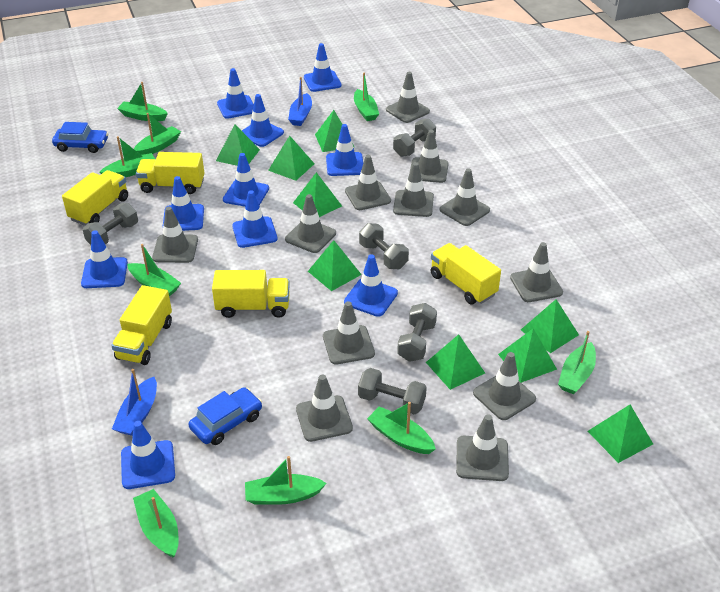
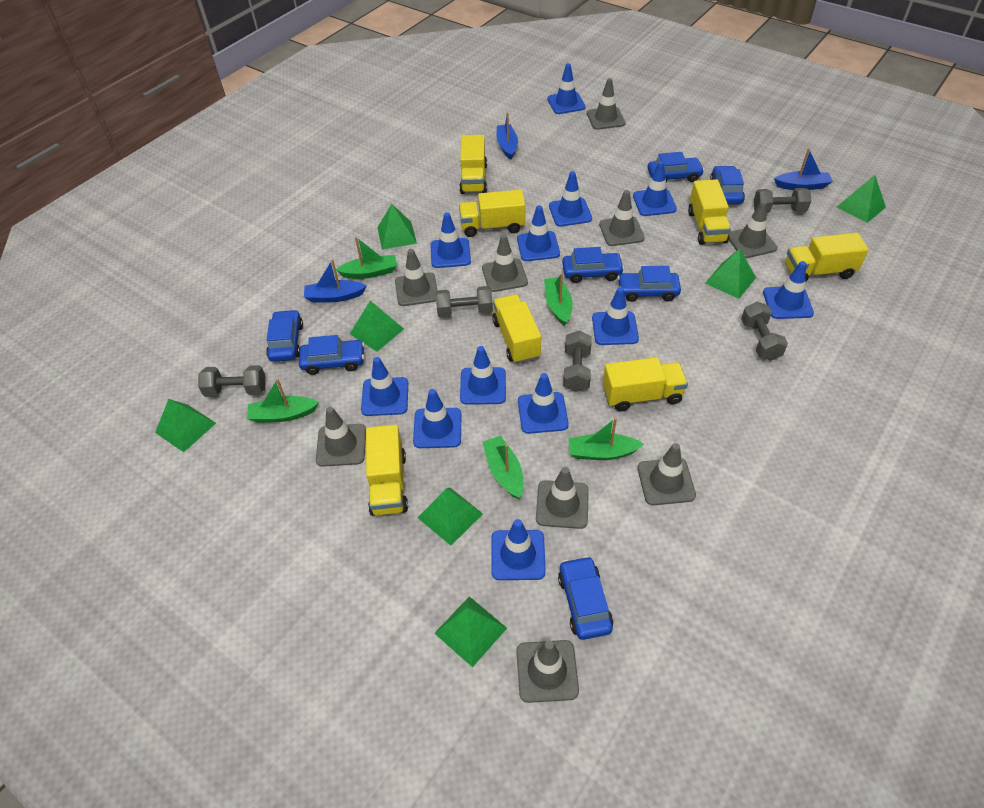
blue boat: [112,369,157,436] [288,77,312,126] = 2 -> [304,259,367,303] [497,112,518,160] [774,148,833,190] = 3
blue car: [52,122,108,153] [188,387,262,445] = 2 -> [266,309,303,362] [299,335,364,375] [558,556,613,640] [562,247,624,283] [618,266,681,302] [648,152,704,182] [710,166,745,204] = 7
blue traffic cone: [81,230,128,288] [121,421,175,489] [163,176,204,231] [217,68,254,119] [223,153,269,207] [232,190,277,248] [242,94,284,147] [304,43,341,92] [326,124,363,176] [344,254,398,317] = 10 -> [361,357,408,416] [413,389,461,448] [430,212,471,268] [460,346,506,405] [491,519,546,580] [517,205,560,261] [518,373,569,434] [547,63,586,114] [549,171,592,227] [592,287,639,345] [633,161,677,216] [763,261,814,319] = 12
green boat: [100,136,155,177] [117,82,168,121] [127,244,181,296] [133,489,179,558] [134,113,181,155] [245,456,327,505] [354,73,379,121] [367,402,436,454] [558,331,596,394] = 9 -> [247,379,319,423] [336,237,397,279] [483,436,523,499] [544,273,573,326] [568,418,643,460] = 5
green pyramid: [216,124,260,166] [268,135,314,181] [293,172,342,217] [308,240,362,291] [315,110,354,152] [426,334,485,390] [498,328,557,383] [521,299,579,353] [588,405,653,463] = 9 -> [155,399,216,452] [350,301,404,352] [377,204,417,250] [417,488,483,546] [434,596,507,667] [705,249,756,299] [837,175,886,223] = 7
grey traffic cone: [152,207,198,263] [285,194,336,253] [296,375,353,442] [323,301,375,364] [345,155,391,210] [386,72,430,123] [393,162,434,217] [409,130,449,183] [440,168,490,226] [456,414,509,481] [473,352,536,420] [510,242,563,302] = 12 -> [316,406,366,467] [395,249,438,306] [482,234,528,292] [516,640,579,703] [536,467,589,529] [587,78,626,130] [599,190,645,246] [638,443,696,505] [729,200,777,258] = 9
yellow truck: [62,170,128,226] [111,285,172,365] [136,152,204,194] [212,270,290,318] [431,243,501,304] = 5 -> [366,425,408,516] [459,135,487,194] [459,190,525,237] [492,294,541,364] [603,357,688,412] [688,179,731,245] [785,233,869,282] = 7

